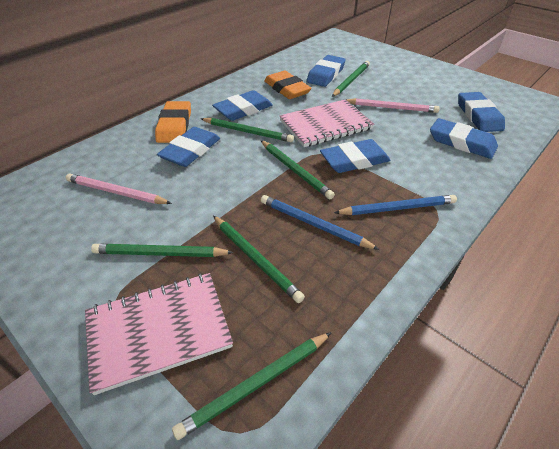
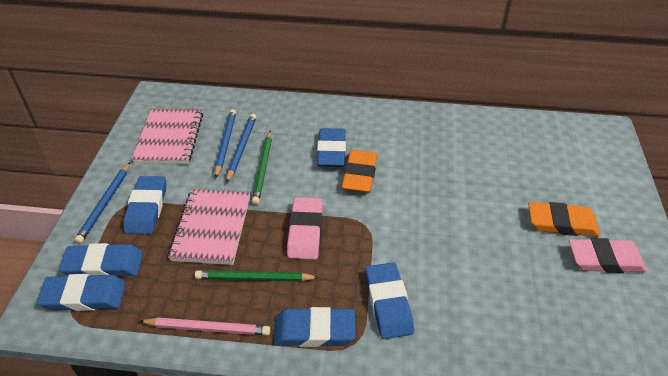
blue pencil: [261,195,380,250] [334,195,457,215] = 2 -> [74,162,130,244] [215,109,236,178] [226,114,256,183] = 3
green pencil: [91,244,234,257] [172,332,332,440] [200,118,294,142] [213,216,305,303] [261,140,335,199] [332,61,370,97] = 6 -> [195,270,319,282] [251,131,272,205] = 2
pink eraser: none = 0 -> [287,197,323,260] [569,238,647,273] = 2
pink pencil: [66,173,172,204] [346,98,440,113] = 2 -> [139,317,271,336] = 1

